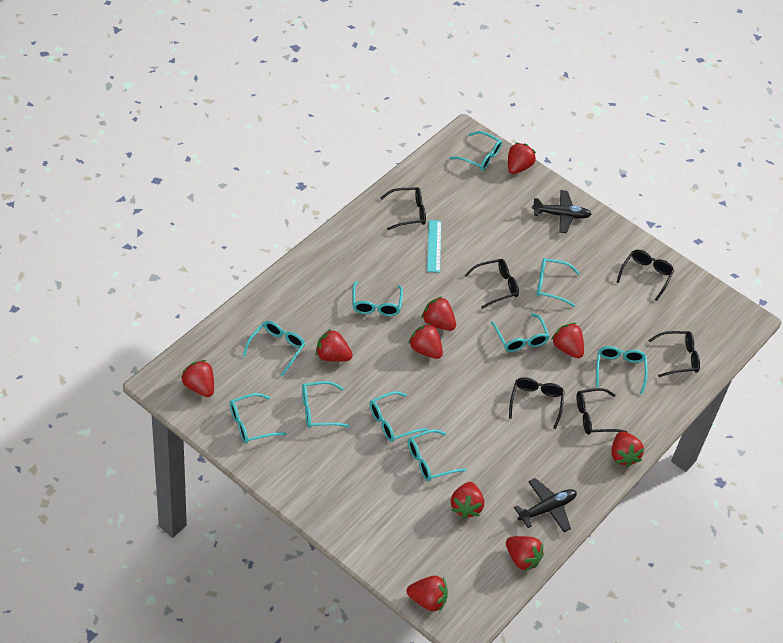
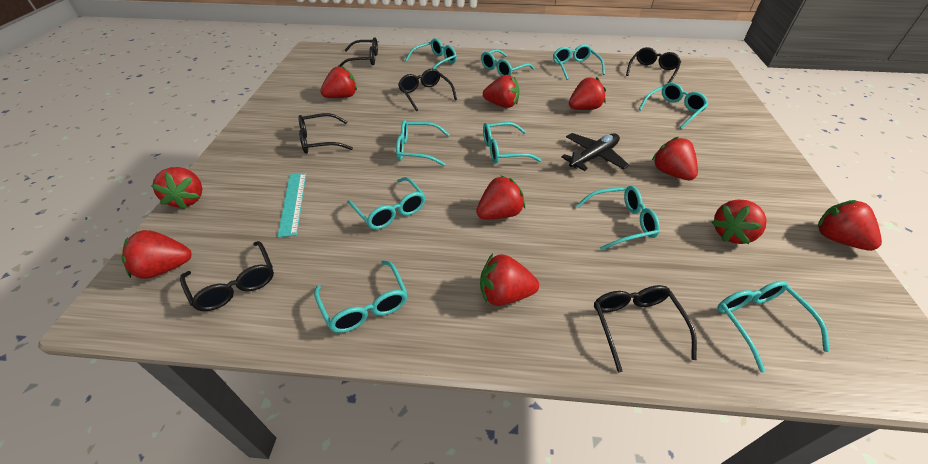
black plane: [514,478,577,532] [532,190,592,233] = 2 -> [561,133,629,171] = 1

